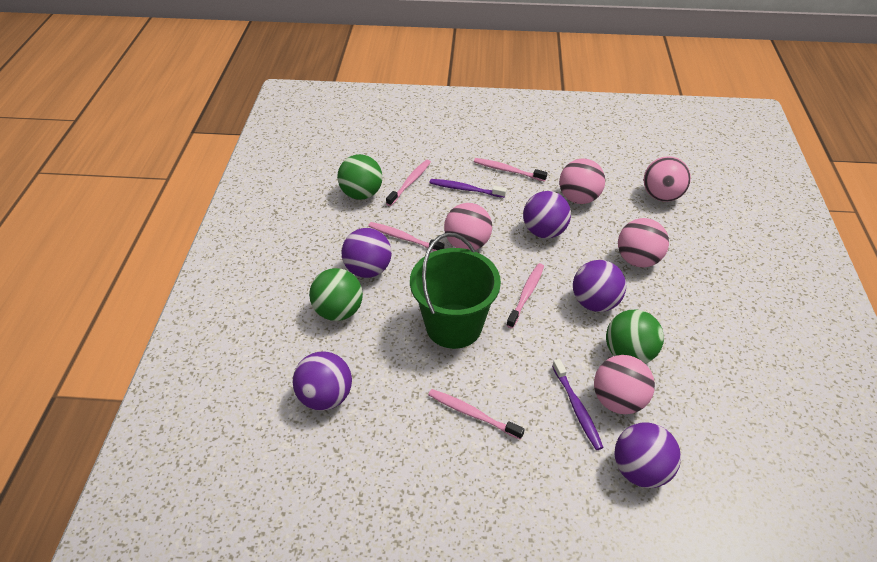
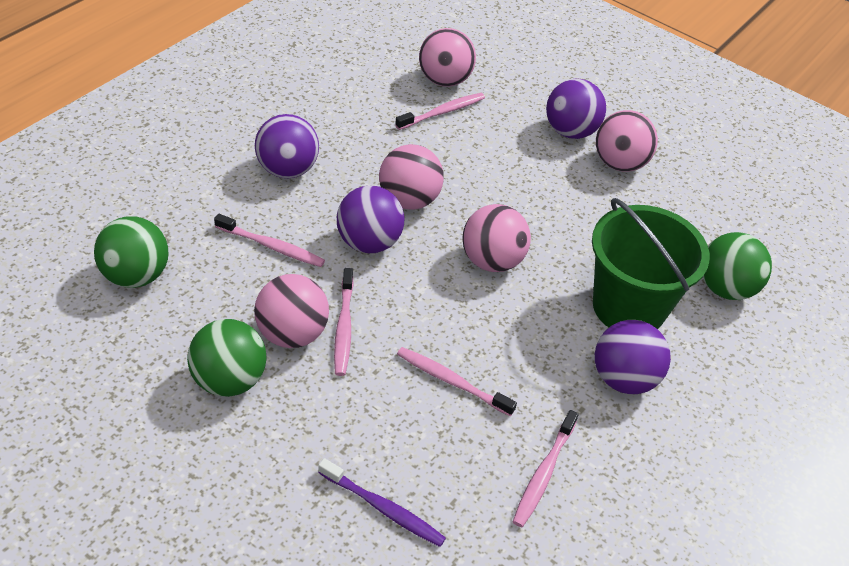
purple ball: [293,352,352,411] [342,228,392,278] [523,191,571,238] [573,260,626,312] [615,423,681,488] = 5 -> [255,114,319,178] [337,185,404,253] [546,79,606,139] [595,320,671,394] = 4
purple toothbrush: [429,179,507,198] [552,359,604,450] = 2 -> [318,458,446,547] = 1

